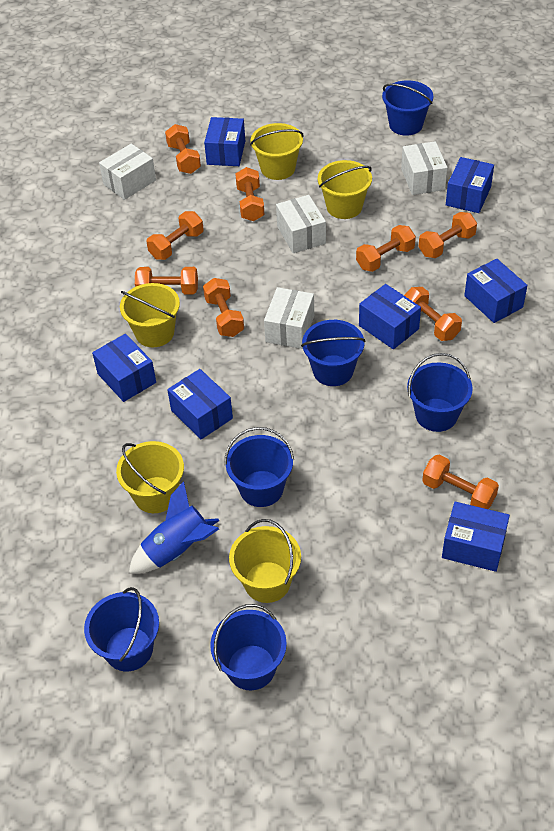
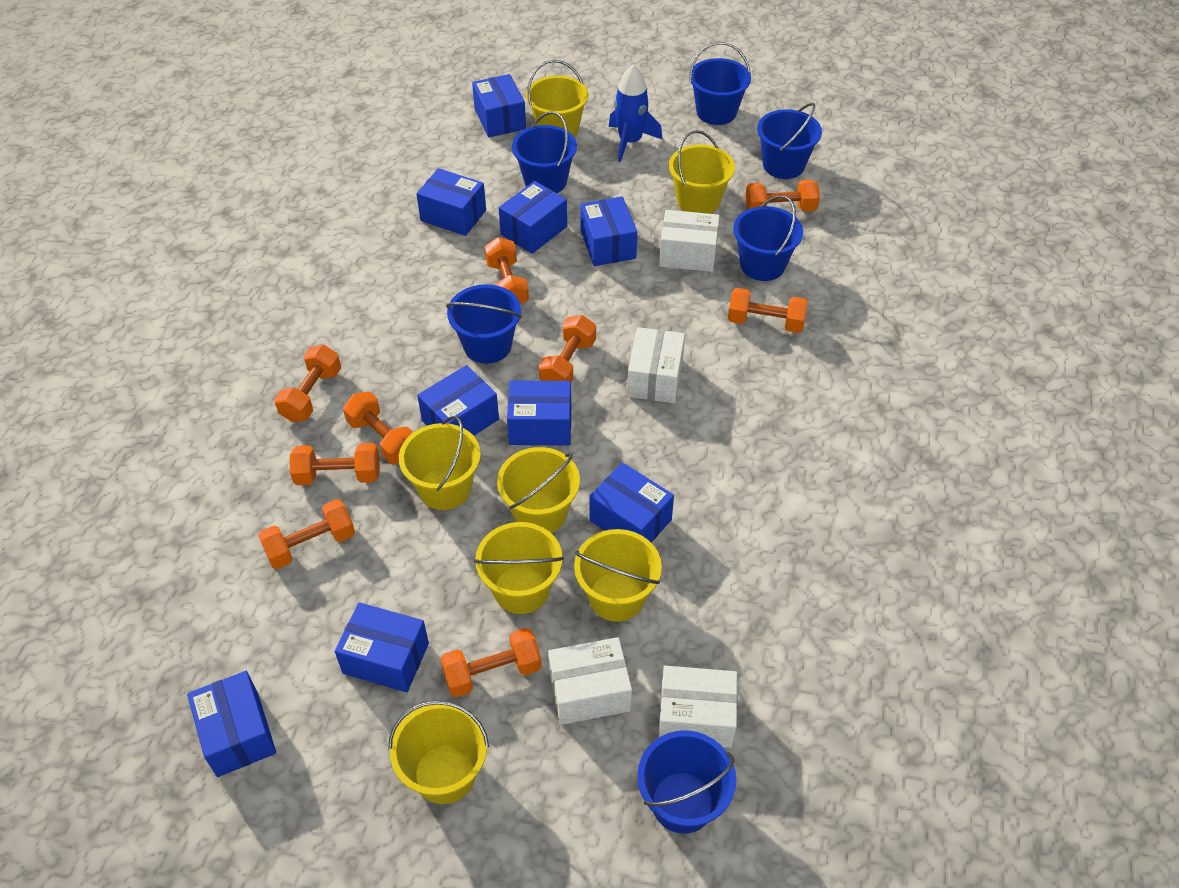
blue box: [92,334,156,402] [167,369,233,439] [204,117,245,166] [359,284,421,349] [442,502,510,572] [446,157,494,213] [464,259,527,323] = 7 -> [187,671,276,777] [335,602,429,692] [416,168,486,236] [417,365,499,436] [472,74,526,137] [499,181,567,254] [507,380,571,446] [580,197,637,266] [589,462,674,542] = 9
yellow bucket: [116,441,184,513] [120,283,180,347] [229,519,301,603] [250,123,303,180] [318,160,372,219] = 5 -> [388,700,489,804] [399,416,481,510] [474,522,564,614] [497,447,580,533] [526,60,588,137] [574,529,662,622] [669,130,735,214] = 7

